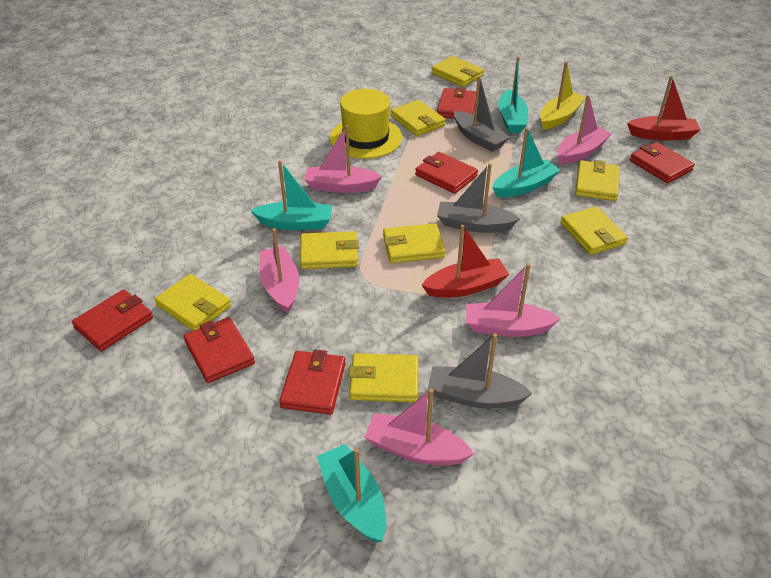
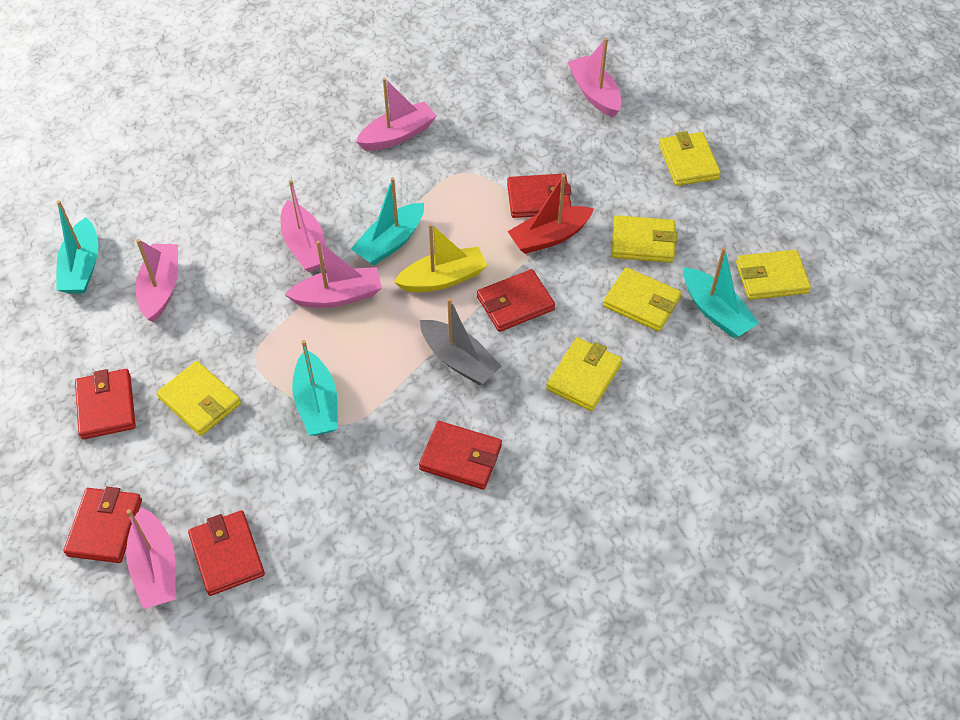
grey boat: [428,334,533,409] [437,163,520,233] [454,76,510,152] = 3 -> [420,298,502,385] = 1
pink boat: [260,228,299,313] [304,125,382,193] [365,389,474,466] [466,263,561,337] [557,95,612,165] = 5 -> [126,507,176,609] [135,239,178,322] [281,180,327,272] [285,240,382,308] [356,78,436,151] [567,38,622,118] = 6
red boat: [421,225,509,298] [627,76,701,140] = 2 -> [508,174,594,254] = 1
yellow hat: [329,89,402,159] = 1 -> none = 0
yellow wallet: [155,274,231,331] [300,231,359,269] [349,353,418,402] [383,223,446,263] [391,100,446,136] [431,56,484,87] [560,206,628,255] [575,160,620,201] = 8 -> [157,361,241,436] [546,338,622,411] [603,267,682,331] [612,215,677,263] [659,131,721,186] [736,250,811,300] = 6

